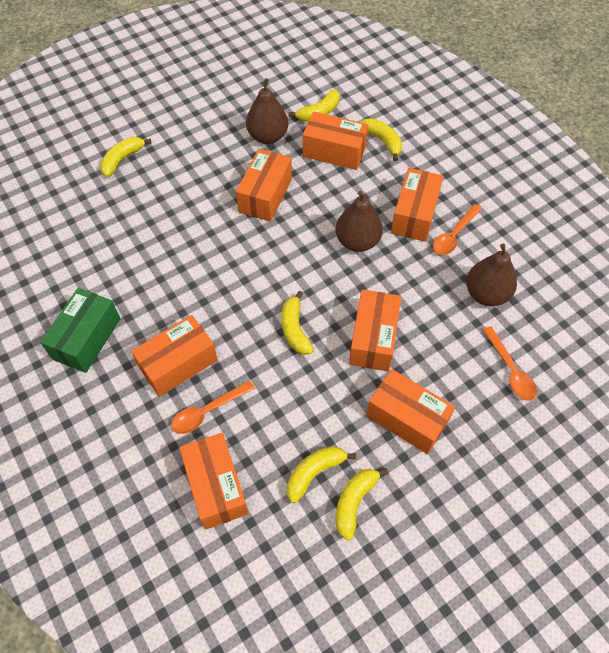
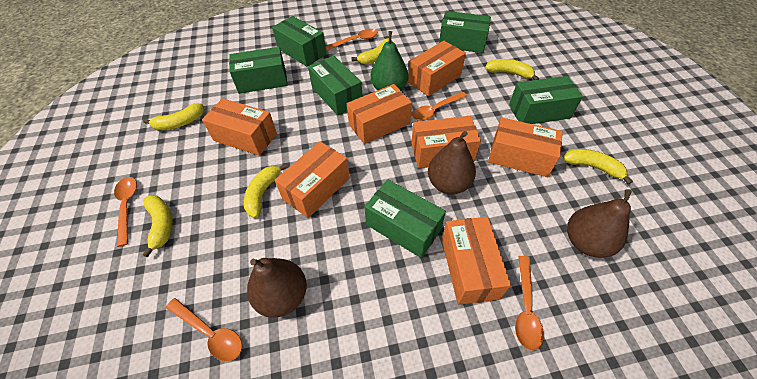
green box: [40,288,120,373] = 1 -> [229,47,288,94] [272,16,326,67] [308,56,363,115] [365,179,446,258] [439,11,491,53] [509,76,583,124] = 6
green pear: none = 0 -> [370,31,408,90] = 1
orange spoon: [171,380,255,434] [433,204,482,255] [483,326,537,401] = 3 -> [114,177,137,247] [166,298,242,362] [325,29,378,51] [412,92,467,121] [515,256,544,351] = 5

